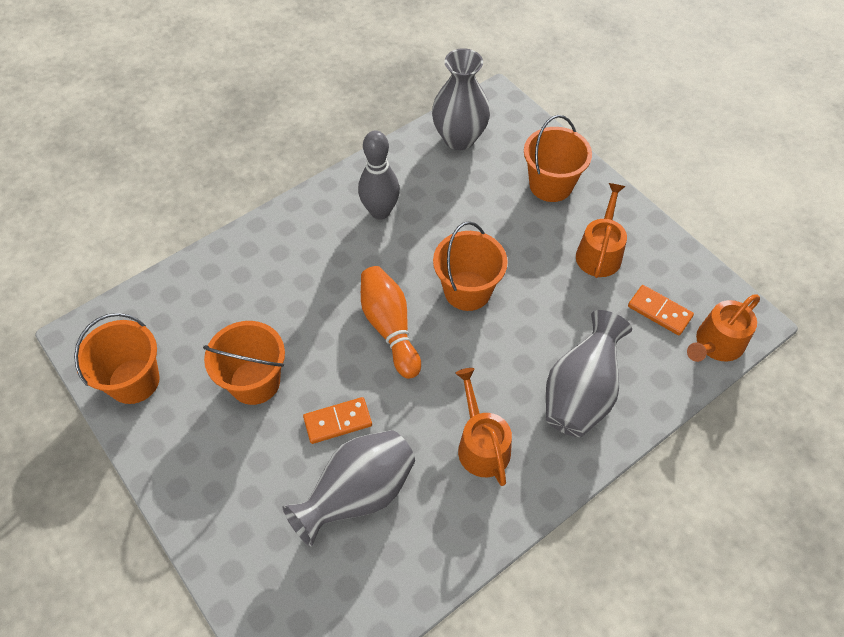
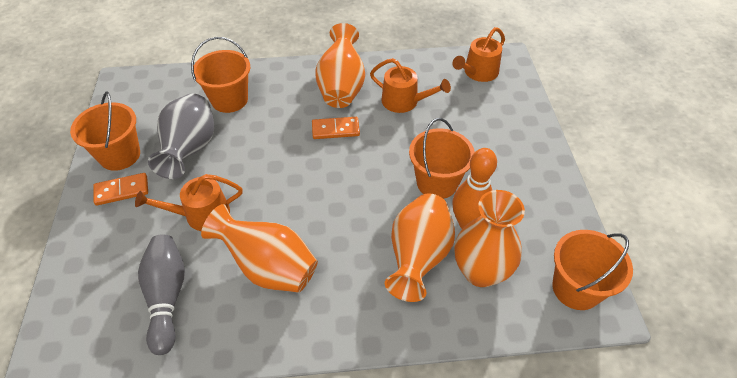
grey vase: [283,430,415,547] [432,48,490,150] [546,310,632,437] = 3 -> [148,93,214,179] = 1
orange vase: none = 0 -> [201,204,318,293] [315,23,365,108] [385,193,455,302] [454,190,525,287] = 4

